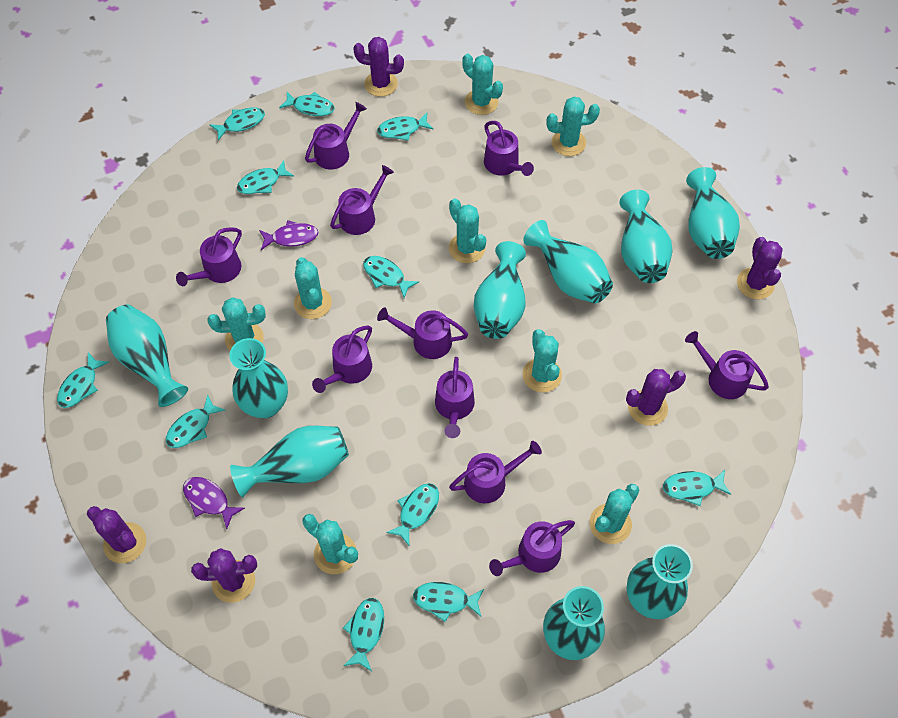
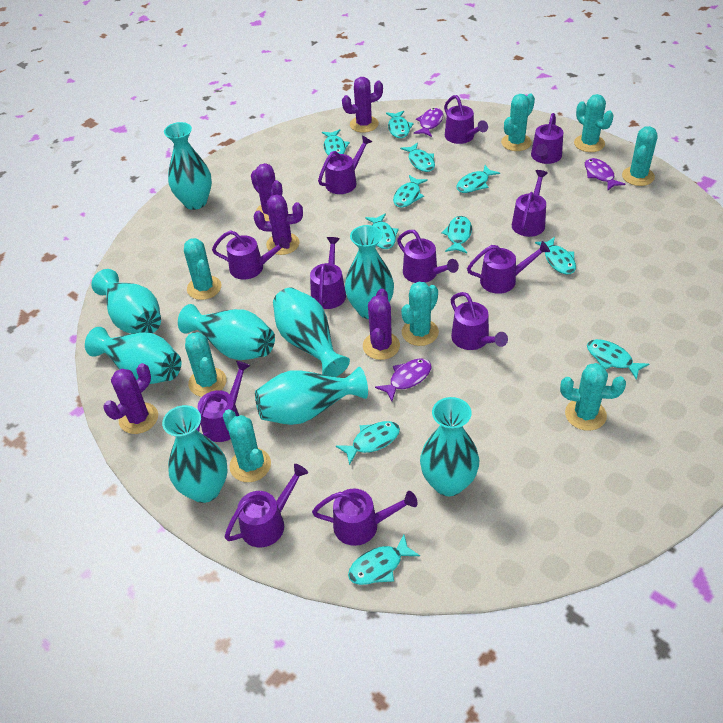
purple fish: [183,477,245,529] [259,220,318,250] = 2 -> [375,358,431,401] [414,108,443,137] [585,158,626,190] = 3
purple watering can: [176,227,242,286] [305,102,367,169] [312,326,372,393] [330,165,394,235] [377,307,468,359] [435,357,475,438] [449,441,542,503] [484,121,534,176] [489,520,575,576] [685,331,769,399] = 10 -> [196,361,251,442] [212,230,290,280] [224,464,308,547] [310,237,346,309] [312,489,418,546] [318,136,372,194] [397,230,459,283] [444,95,488,144] [451,292,508,350] [467,241,550,294] [512,170,548,237] [531,113,563,164] = 12

